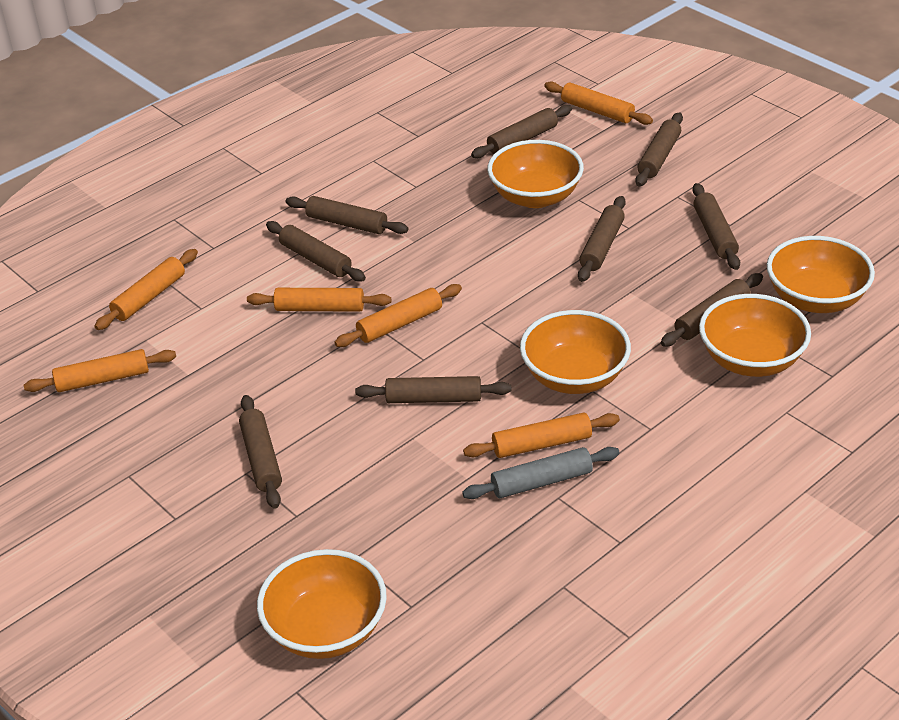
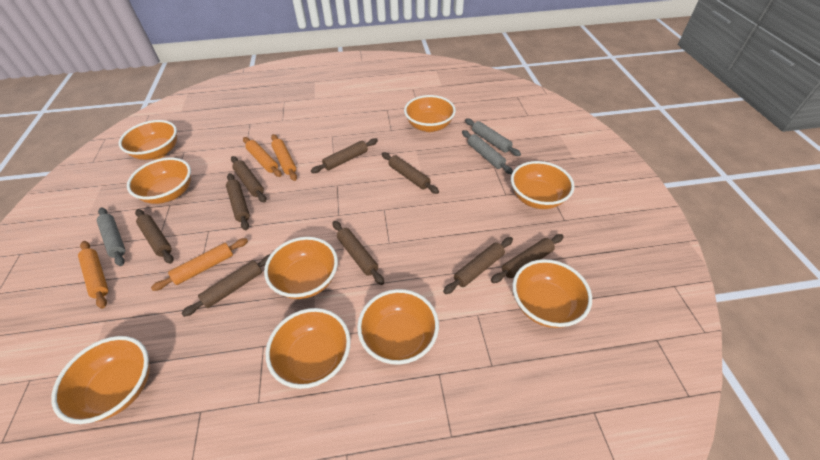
grey rolling pin: [462,447,620,499] = 1 -> [97,207,126,266] [462,130,513,174] [465,118,521,156] = 3
orange bowl: [257,549,387,659] [487,140,584,208] [520,310,631,394] [699,294,811,377] [767,236,875,313] = 5 -> [51,336,150,424] [119,120,177,160] [127,157,191,204] [264,237,338,299] [265,308,351,389] [357,289,439,365] [404,95,456,132] [511,161,575,209] [512,259,592,328] = 9
orange rolling pin: [24,349,176,392] [94,249,198,330] [247,288,391,312] [334,284,462,347] [463,412,620,458] [544,81,653,125] = 6 -> [78,241,108,309] [151,238,248,291] [243,137,282,177] [271,134,297,181] = 4

